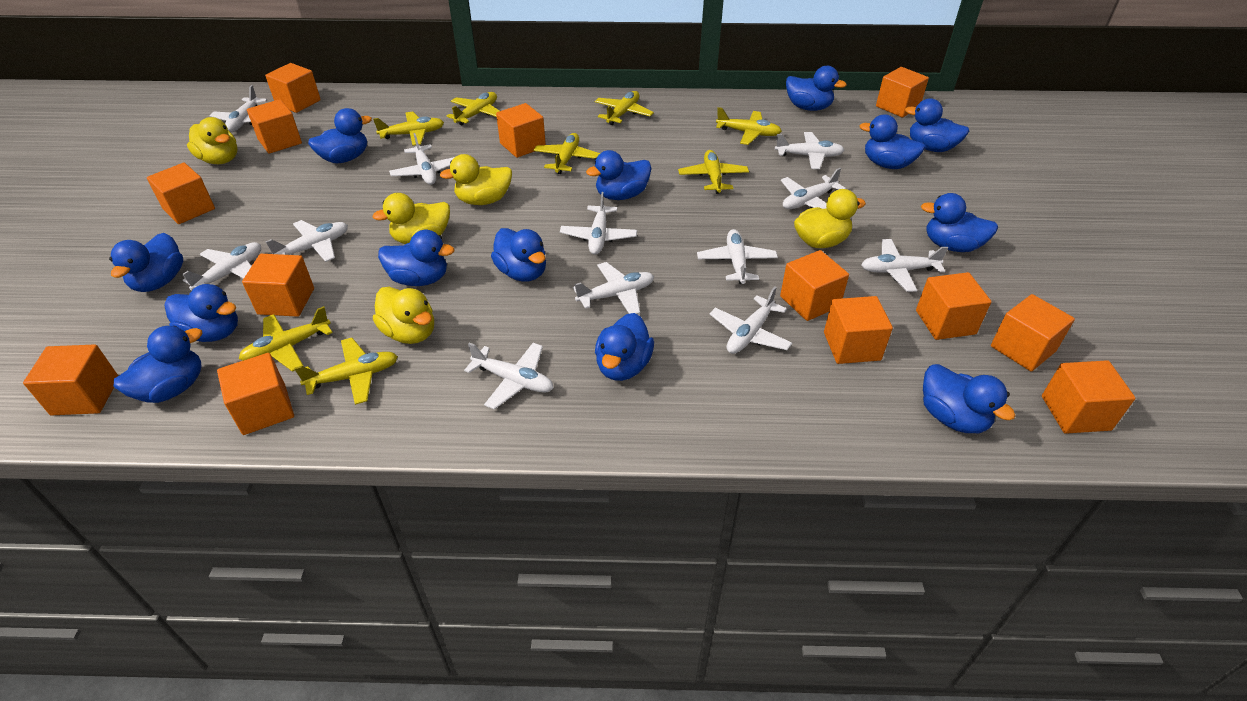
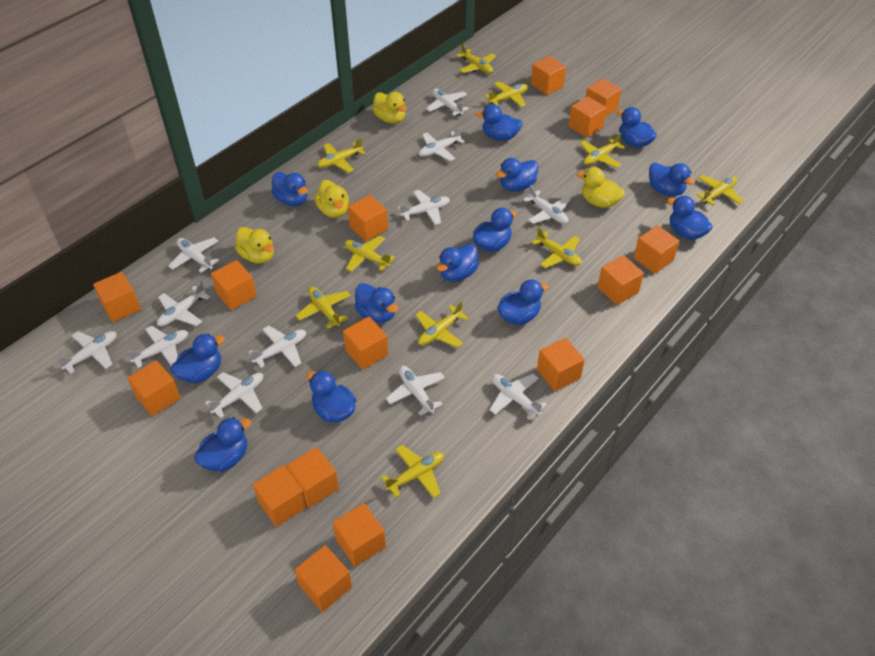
orange cube: [23,344,118,415] [147,163,215,224] [217,353,294,435] [242,254,314,317] [247,99,302,154] [265,63,321,113] [496,103,546,158] [780,250,849,321] [824,296,893,364] [876,67,929,118] [916,272,992,340] [991,294,1075,372] [1042,360,1135,434] = 13 -> [93,272,141,322] [127,360,181,416] [211,260,257,310] [253,465,307,527] [286,447,339,508] [295,545,352,612] [333,503,386,567] [343,317,388,370] [348,195,388,241] [531,56,566,95] [537,338,585,391] [569,96,607,138] [586,78,621,117] [597,255,644,305] [633,225,679,274] = 15
yellow duck: [187,117,238,164] [372,193,450,244] [373,287,434,344] [440,154,512,205] [794,189,866,248] = 5 -> [235,227,274,264] [314,180,349,218] [373,92,407,124] [577,167,625,208] = 4
yellow plane: [239,306,333,372] [294,338,398,405] [373,111,444,146] [447,92,499,125] [533,133,600,174] [595,91,654,125] [678,150,749,194] [716,107,782,145] = 8 -> [296,287,351,329] [317,138,365,173] [345,236,395,272] [381,445,444,498] [415,301,469,347] [456,43,496,73] [485,81,528,107] [532,227,582,268] [580,133,625,168] [696,175,744,205] = 10

